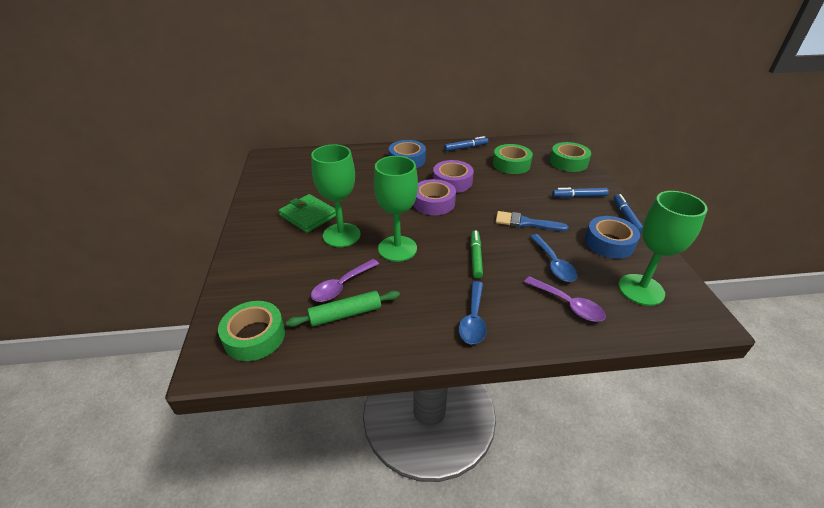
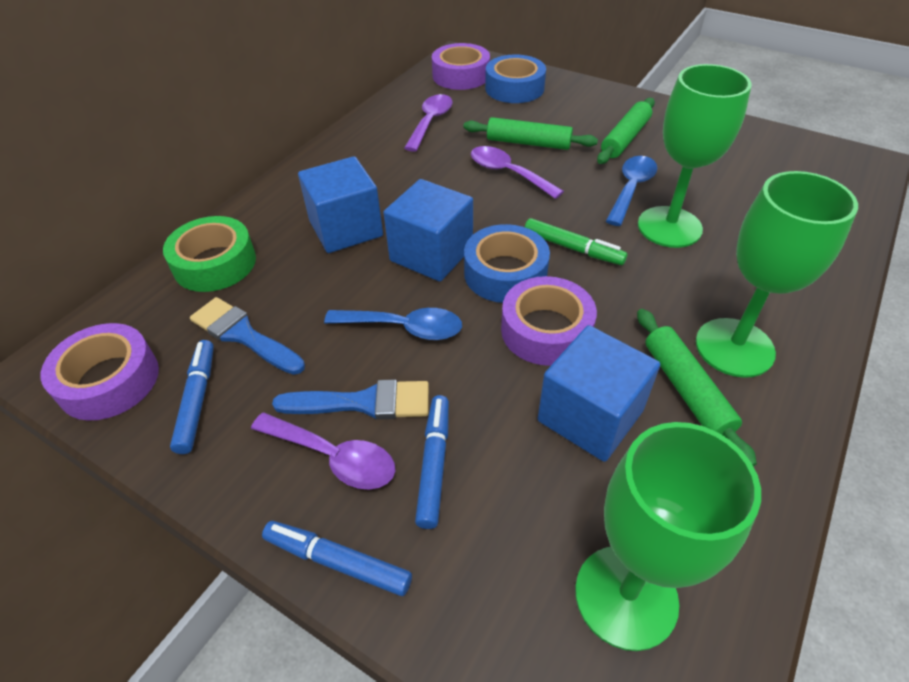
blue brush: [496,211,568,231] = 1 -> [190,297,305,375] [272,380,429,419] = 2
blue cube: none = 0 -> [298,156,383,253] [383,179,473,282] [538,325,660,462] = 3
green rolling pin: [286,291,400,327] = 1 -> [463,117,598,150] [597,98,655,164] [637,309,757,467] = 3
green tape: [218,301,285,361] [493,144,533,174] [550,142,591,172] = 3 -> [163,216,256,292] = 1
green wallet: [279,194,336,233] = 1 -> none = 0
purple spoon: [311,259,379,302] [524,276,606,322] = 2 -> [251,413,395,490] [404,94,453,152] [471,146,564,199] = 3
purple tape: [413,179,456,215] [433,160,474,193] = 2 -> [41,323,159,421] [432,43,490,90] [501,276,597,366] = 3

